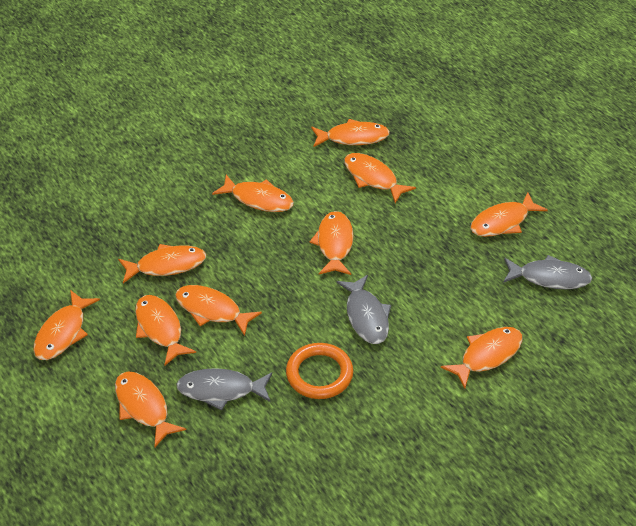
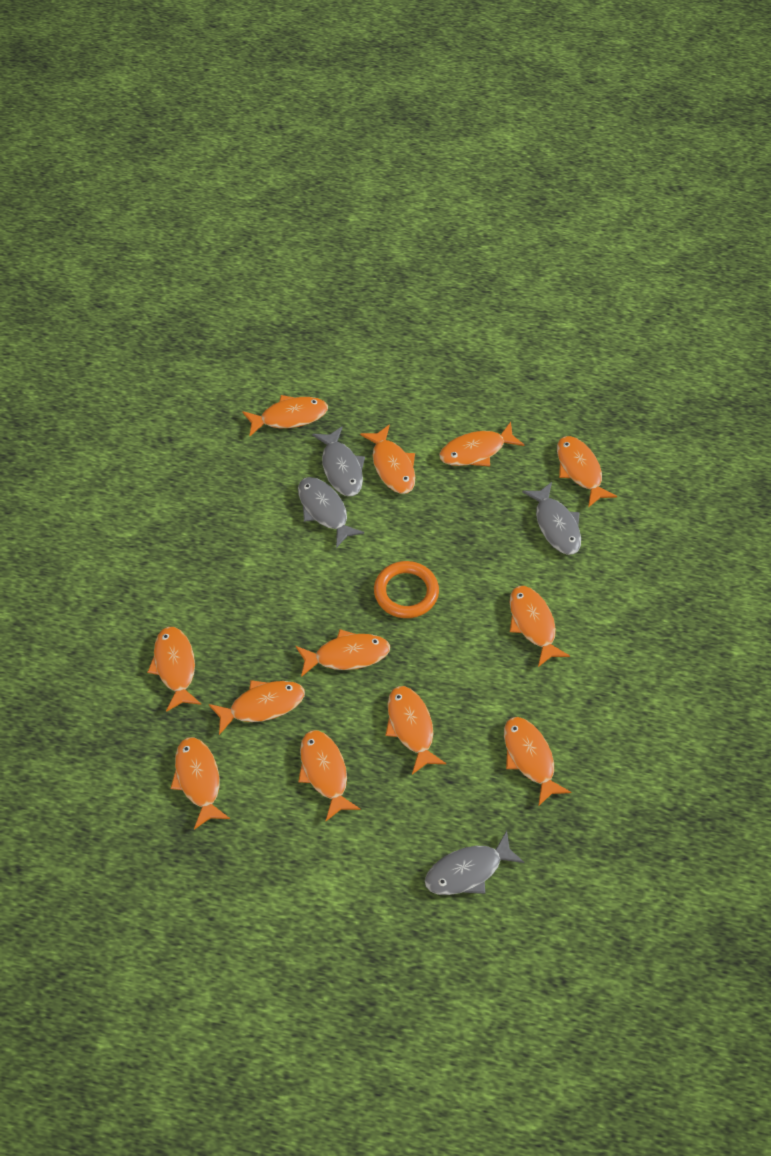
grey fish: [176,368,272,410] [337,275,391,344] [503,255,592,289] = 3 -> [298,477,364,548] [312,426,365,496] [425,831,525,895] [522,482,581,555] = 4
orange fish: [33,290,100,360] [115,371,186,447] [118,244,206,283] [135,295,196,365] [175,285,262,336] [212,175,294,212] [309,211,354,275] [311,119,390,147] [344,153,416,203] [441,327,523,389] [470,192,548,237] = 11 -> [147,627,201,712] [170,737,230,829] [209,680,305,735] [242,395,328,437] [296,629,390,677] [298,730,361,821] [360,424,415,494] [385,686,446,774] [439,422,525,466] [504,717,571,806] [510,586,570,667] [557,436,617,508] = 12

